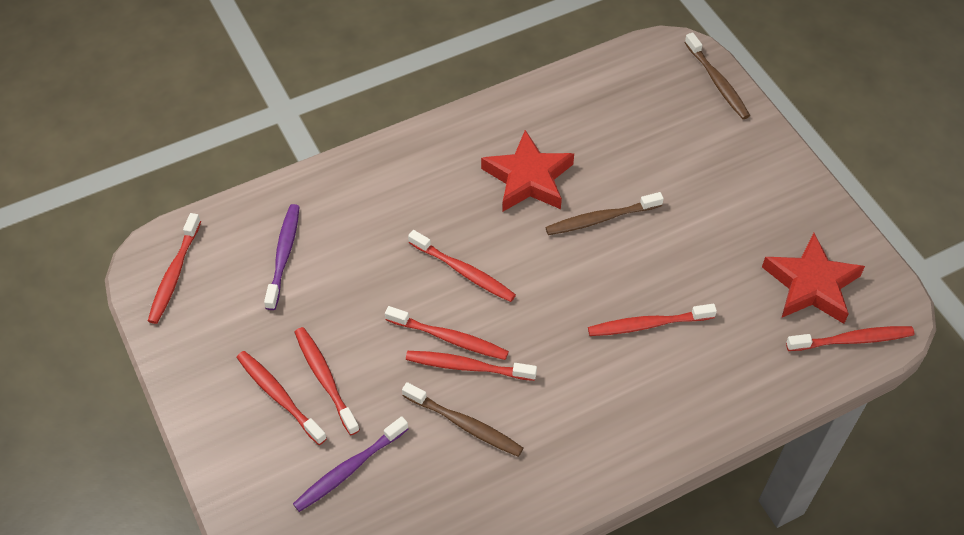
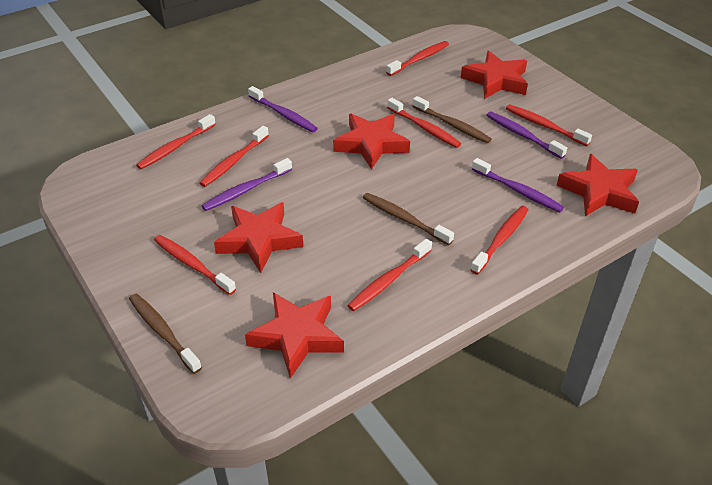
purple toothbrush: [264,204,300,310] [293,416,408,512] = 2 -> [202,158,292,211] [248,86,318,132] [472,158,564,212] [486,111,567,159] = 4
red star: [481,130,574,212] [762,233,865,324] = 2 -> [214,202,303,273] [245,292,344,378] [333,114,410,170] [461,51,528,99] [556,154,639,216] = 5

